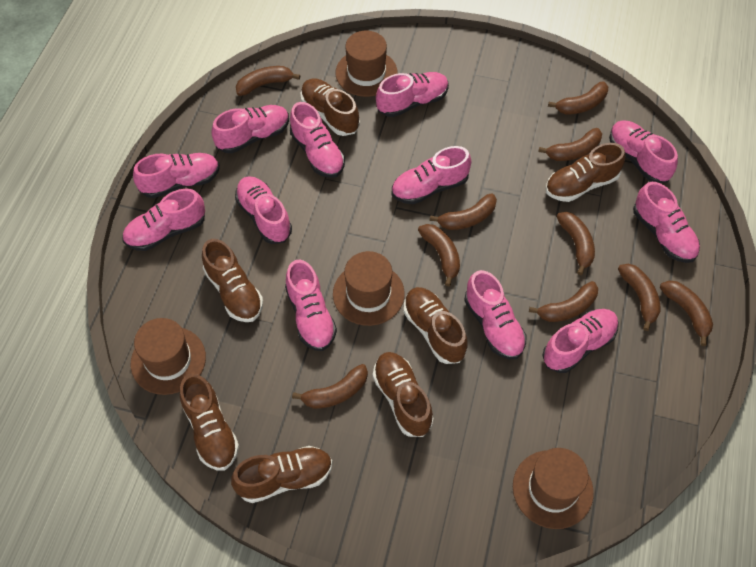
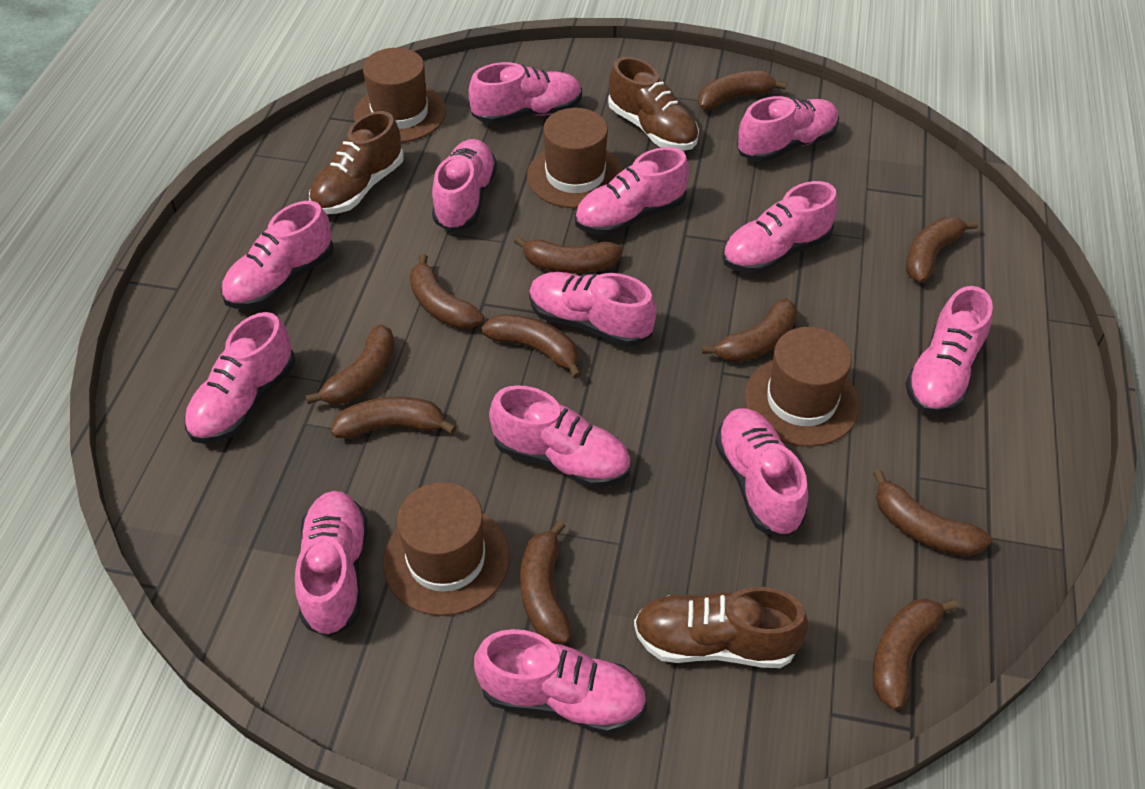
brown banana: [236,66,300,96] [292,364,368,409] [418,224,460,286] [430,193,497,230] [529,281,598,322] [538,128,602,161] [548,81,608,115] [556,212,595,275] [618,264,660,331] [660,281,713,346] = 10 -> [306,324,395,404] [331,397,456,439] [409,254,484,329] [481,314,582,379] [514,236,623,273] [520,520,572,643] [697,71,787,110] [702,298,797,363] [873,470,992,557] [873,599,958,710] [906,217,978,283] = 11
brown shoe: [180,374,239,470] [202,239,263,322] [231,446,333,503] [301,79,360,136] [373,352,434,437] [404,287,467,364] [545,143,625,202] = 7 -> [309,111,404,214] [608,57,699,151] [634,587,809,668] = 3
pink shoe: [122,189,205,251] [133,153,220,198] [211,105,289,153] [235,176,292,244] [285,260,337,351] [290,102,345,178] [376,72,449,117] [392,146,471,204] [464,270,527,359] [542,309,619,373] [609,121,678,183] [633,182,700,263] = 12 -> [184,312,295,444] [221,201,334,309] [295,491,368,637] [432,139,497,232] [469,62,582,124] [474,629,647,734] [489,385,631,488] [529,272,656,347] [575,147,689,236] [715,408,808,537] [722,181,838,274] [737,96,839,162] [905,286,993,415] = 13

